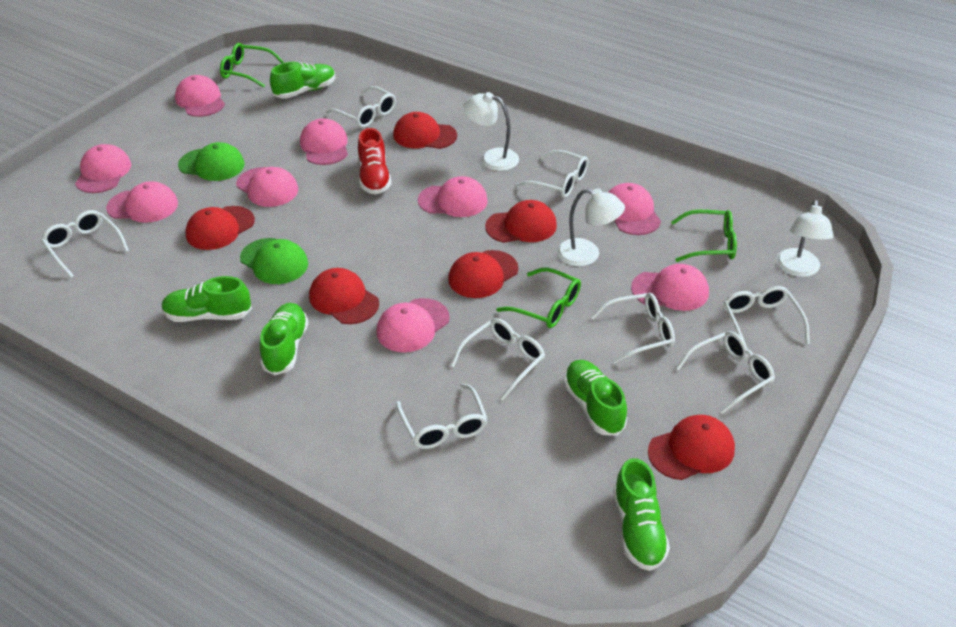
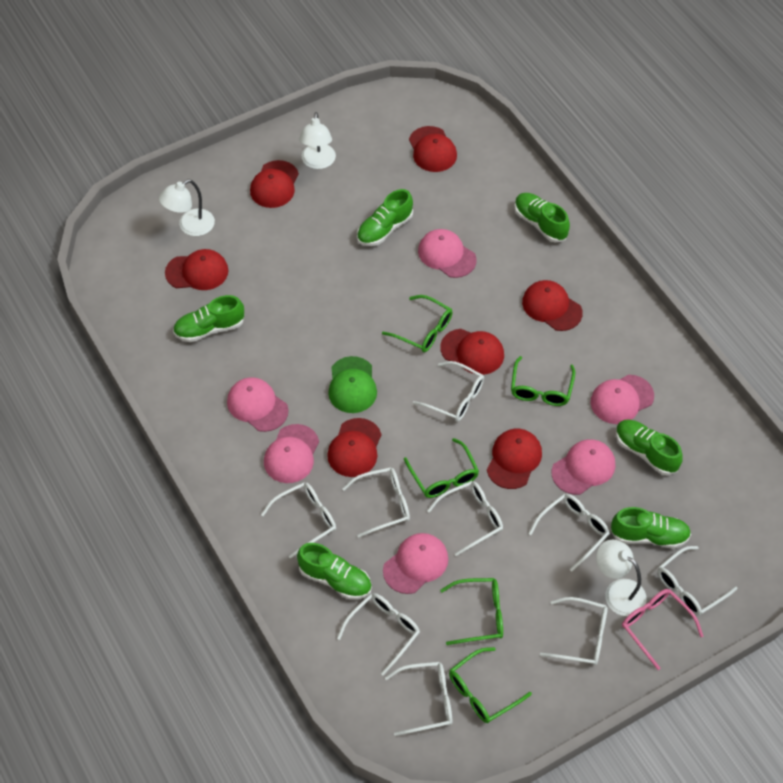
green cap: [178,142,245,181] [240,238,308,284] = 2 -> [328,356,377,413] = 1
green glasses: [220,43,284,88] [496,268,581,328] [671,210,737,262] = 3 -> [382,295,453,352] [404,438,479,498] [440,578,503,645] [449,647,532,723] [511,356,575,406] = 5
green shoe: [162,276,252,322] [260,303,309,375] [270,62,336,99] [563,360,627,436] [613,458,670,571] = 5 -> [173,295,245,342] [297,543,372,600] [357,189,413,246] [514,193,570,243] [610,507,691,549] [616,419,683,475] = 6
pink cap: [75,144,131,193] [106,182,178,223] [175,75,225,117] [236,167,298,207] [300,118,348,165] [376,298,450,352] [418,176,488,217] [608,183,661,235] [631,264,709,311] = 9 -> [227,377,288,432] [264,424,319,483] [383,533,448,594] [418,229,476,278] [552,439,615,495] [591,375,654,424] = 6
pink glasses: none = 0 -> [622,589,703,670] = 1
red cap: [186,206,255,250] [309,268,379,324] [393,112,457,149] [448,250,518,298] [485,200,557,243] [648,415,735,480] = 6 -> [165,249,228,290] [250,160,299,208] [327,418,381,477] [409,126,457,172] [440,329,504,375] [487,429,542,489] [522,280,583,331] = 7
red shoe: [358,128,392,194] = 1 -> none = 0
white glasses: [41,210,129,278] [326,86,396,128] [396,384,488,449] [451,318,545,400] [516,150,588,198] [591,293,675,364] [676,331,775,414] [724,286,810,345] = 8 -> [261,482,336,559] [337,593,420,675] [342,467,410,538] [385,662,452,736] [413,361,484,422] [427,481,503,556] [528,494,610,571] [540,597,608,665] [658,546,737,616] = 9

